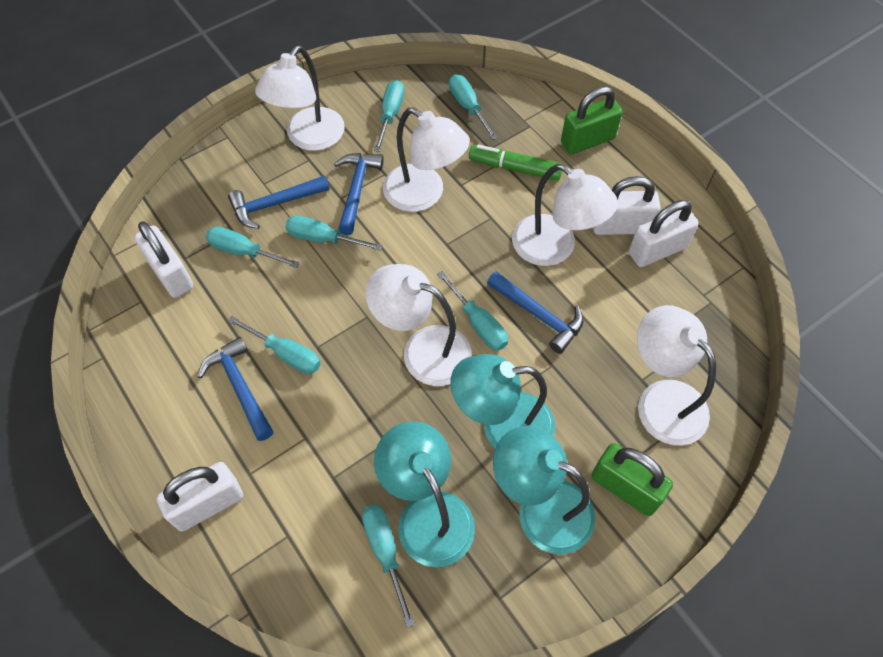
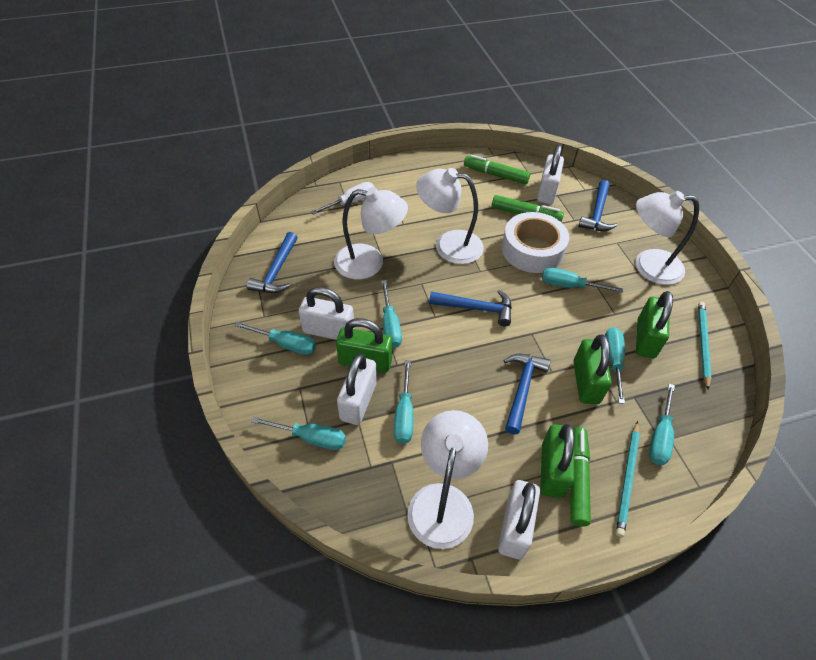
green marker: [469,145,562,181] = 1 -> [464,154,530,184] [492,195,564,222] [570,427,591,527] = 3
green padlock: [561,86,623,154] [592,443,673,516] = 2 -> [336,318,392,373] [540,424,575,498] [573,335,612,404] [636,291,673,358] = 4
turquoise lamp: [374,421,475,567] [450,354,555,449] [493,426,595,555] = 3 -> none = 0
turquoise pencil: none = 0 -> [616,421,640,537] [698,302,711,390] = 2
white lamp: [255,45,345,151] [365,264,472,386] [383,107,470,212] [512,164,618,266] [637,305,716,445] = 5 -> [334,187,408,279] [408,410,488,549] [416,168,484,264] [636,191,699,285] = 4
white screwdriver: none = 0 -> [311,182,374,215] = 1
white tape: none = 0 -> [502,212,569,273] = 1

